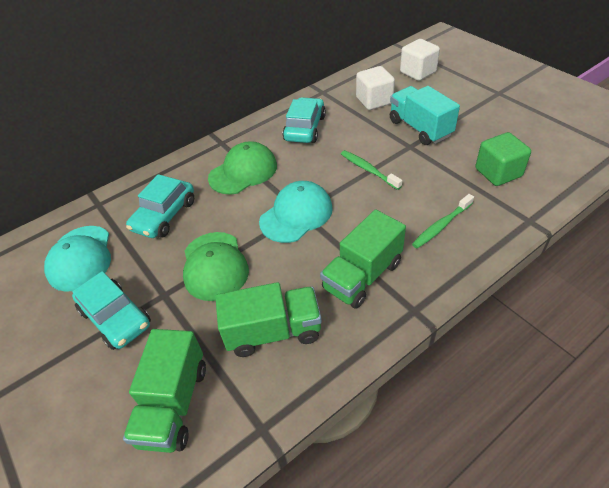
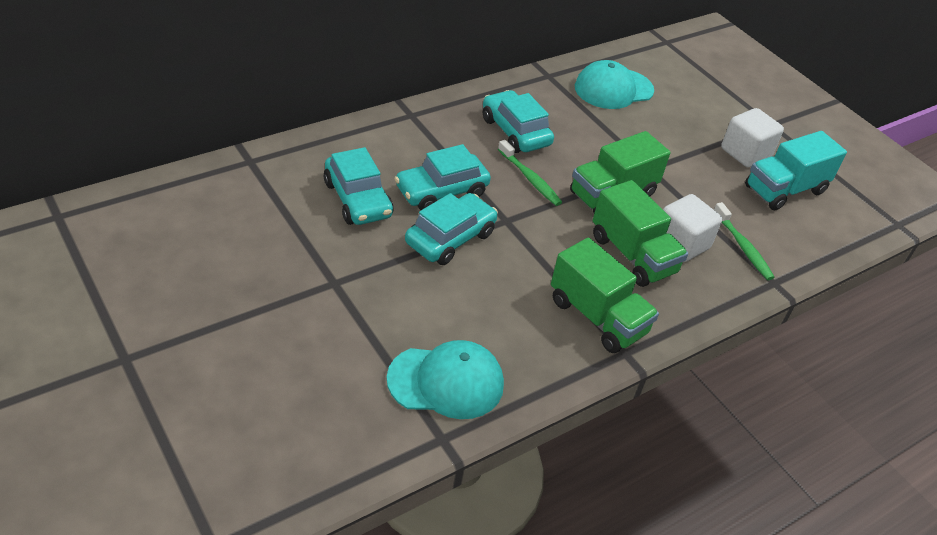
green cap: [183,232,249,301] [208,141,277,195] = 2 -> none = 0
green cube: [476,132,531,186] = 1 -> none = 0
turquoise car: [72,271,151,350] [126,174,194,238] [283,97,326,143] = 3 -> [324,147,393,225] [394,144,491,210] [405,193,498,265] [483,90,554,153] = 4

